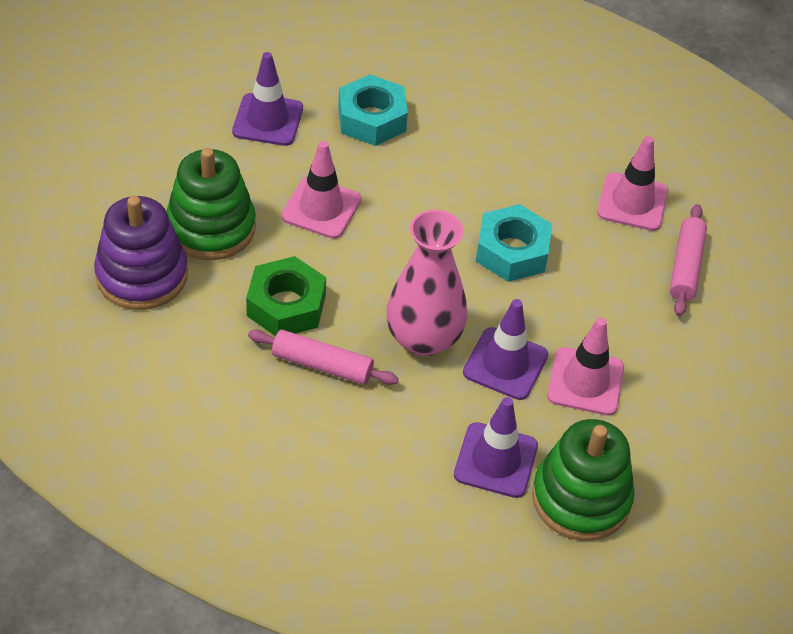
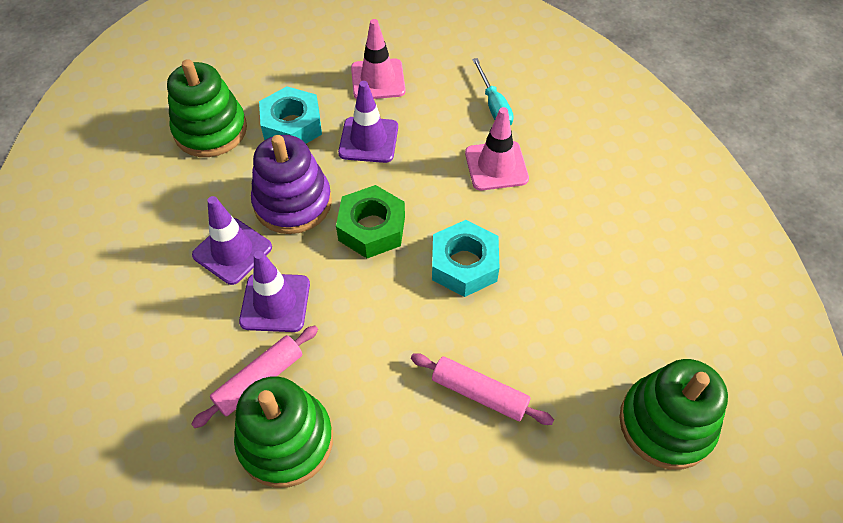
green stacking toy: [166,148,256,260] [532,419,635,541] = 2 -> [167,59,247,157] [234,376,333,488] [619,359,728,470] = 3
pink traffic cone: [281,141,361,239] [547,317,624,416] [597,136,668,231] = 3 -> [351,19,406,99] [465,107,529,190] = 2
pink vase: [386,210,467,356] = 1 -> none = 0
turquoise screwdriver: none = 0 -> [472,58,514,126] = 1

